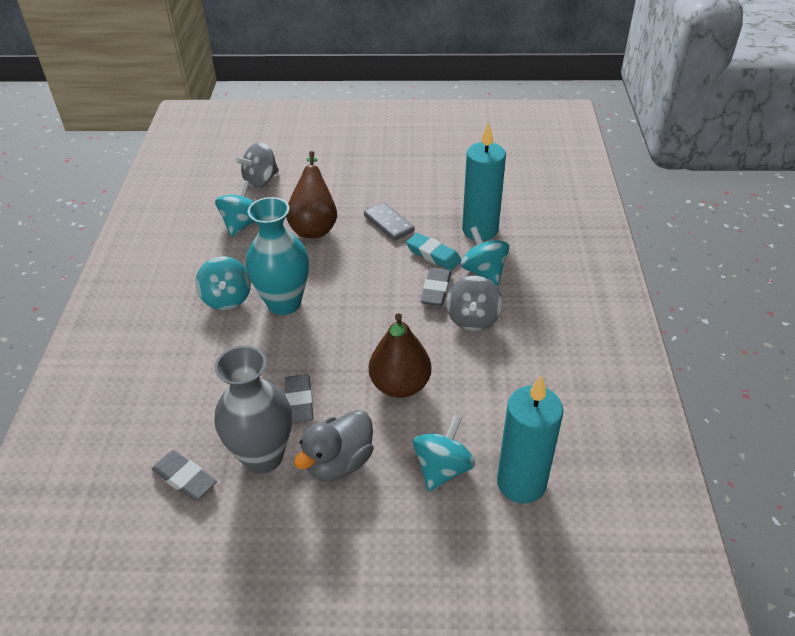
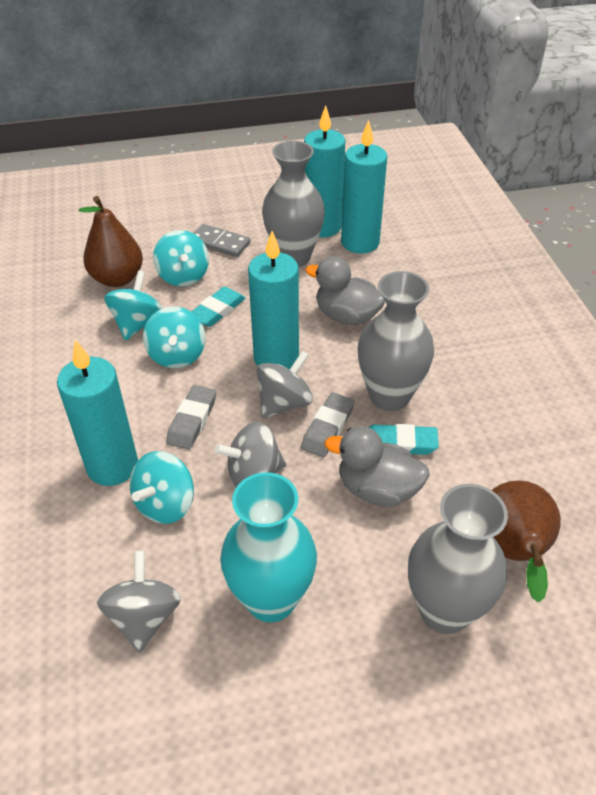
grey duck: [294,410,374,481] = 1 -> [305,256,385,325] [325,426,430,507] = 2
grey eraser: [152,450,217,501] [285,374,313,423] [420,268,451,306] = 3 -> [166,385,216,450] [301,392,354,457] = 2
grey spinning top: [235,142,279,188] [446,276,502,331] = 2 -> [97,551,181,653] [214,422,286,487] [257,350,313,418] = 3
grey vase: [215,345,292,474] = 1 -> [262,141,325,267] [358,271,434,411] [408,484,508,634] = 3
turquoise candle: [462,123,506,241] [497,376,564,503] = 2 -> [57,340,138,486] [248,231,299,370] [304,105,346,237] [341,120,387,254] = 4
turquoise eraser: [406,233,461,271] = 1 -> [191,287,246,327] [368,424,439,455] = 2

